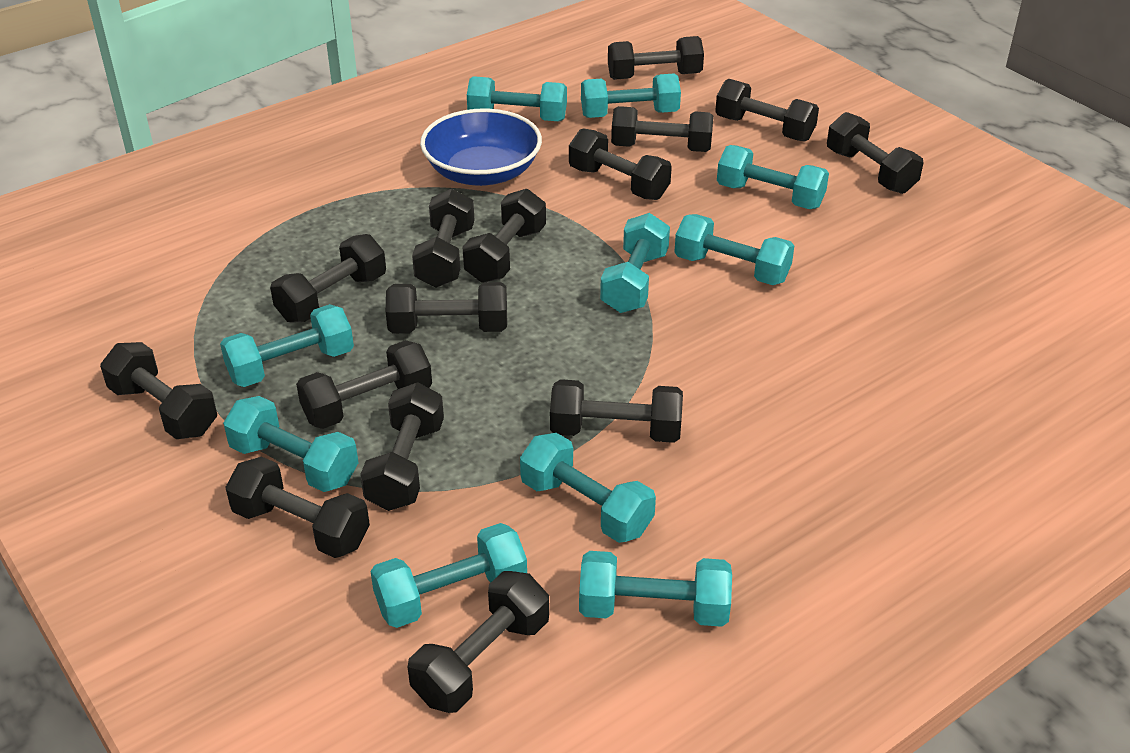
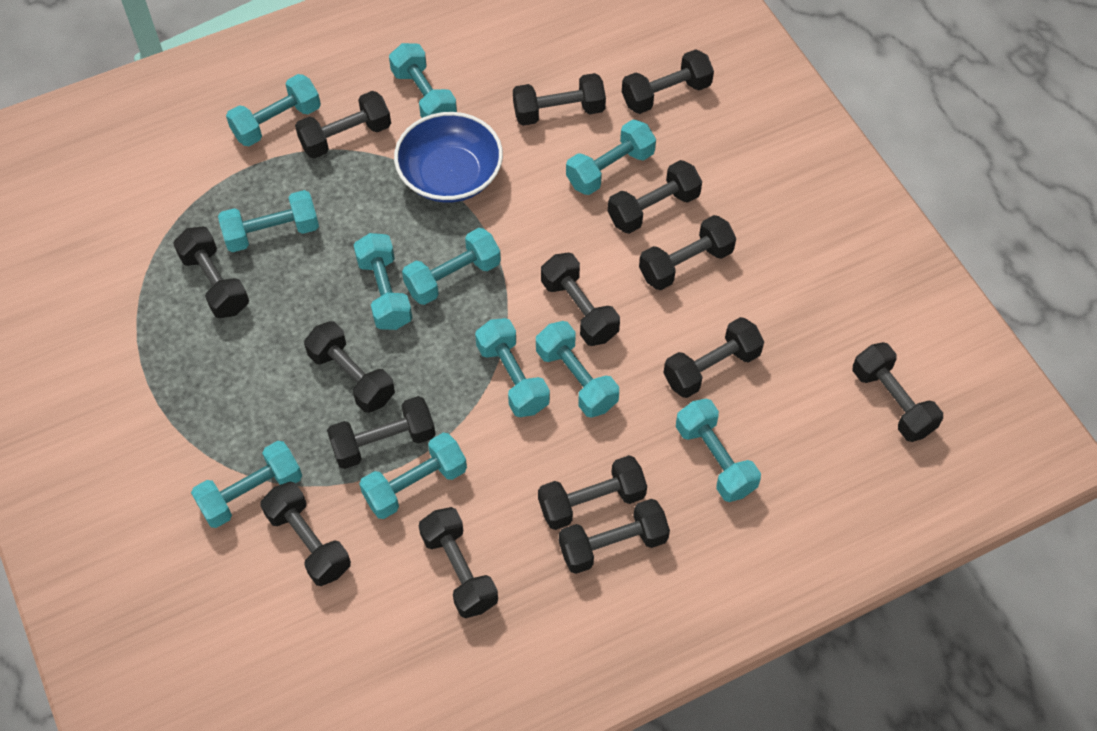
turquoise dumbbell: [220,304,354,387] [223,396,358,492] [370,523,527,628] [467,76,567,121] [520,433,656,543] [579,551,732,627] [581,73,681,118] [600,213,670,313] [674,214,794,285] [717,145,829,209] = 10 -> [191,441,302,528] [218,190,319,252] [226,74,321,146] [354,233,413,330] [359,433,467,519] [389,43,457,118] [402,228,501,305] [475,318,550,417] [536,321,619,418] [566,119,656,195] [676,399,761,502] = 11

